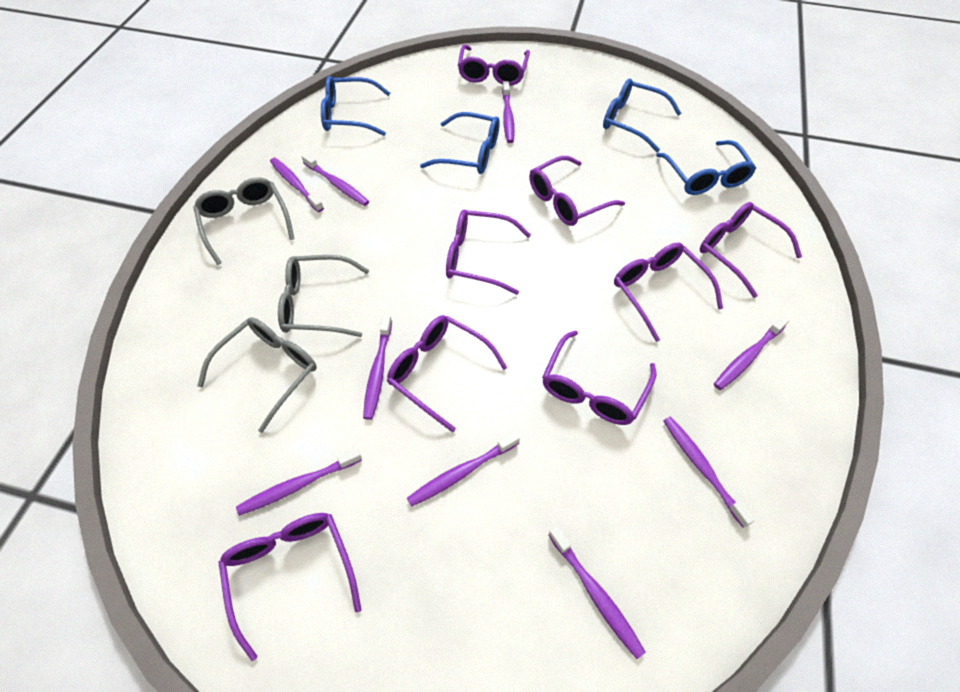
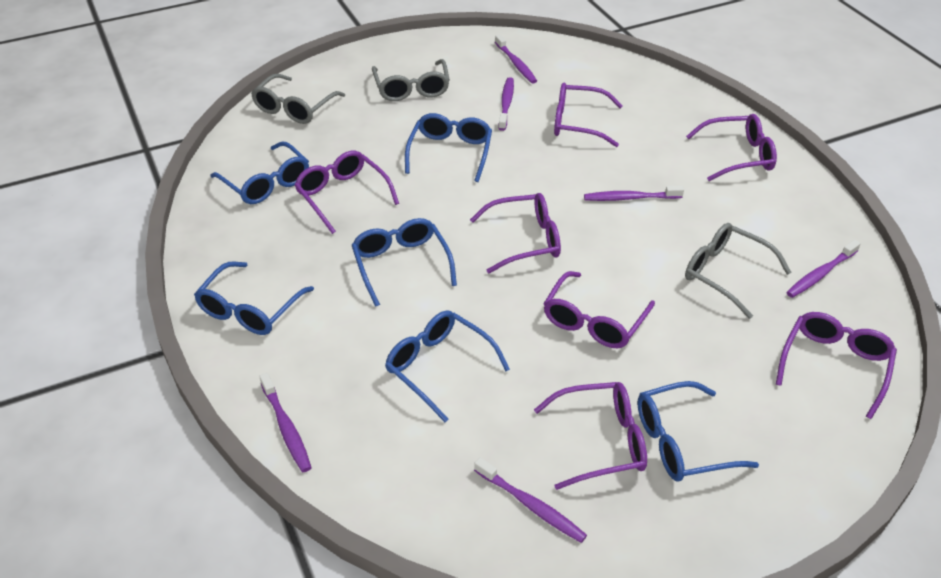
blue glasses: [321,76,390,136] [420,112,500,174] [603,78,681,152] [656,140,756,195] = 4 -> [194,261,314,335] [210,141,309,204] [352,218,457,307] [385,310,510,422] [405,113,492,182] [637,381,759,481] = 6
purple glasses: [218,513,362,661] [387,315,508,433] [446,210,531,295] [458,45,530,86] [529,156,625,226] [542,330,657,425] [614,243,723,342] [700,202,802,298] = 8 -> [294,151,399,234] [470,193,561,274] [534,382,647,490] [543,271,655,348] [554,83,623,147] [686,114,777,181] [776,312,897,419] = 7
purple toothbrush: [236,448,362,516] [270,158,324,212] [301,153,369,206] [363,315,392,420] [407,432,520,507] [502,81,515,143] [548,526,646,659] [664,417,755,528] [714,315,790,390] = 9 -> [259,373,312,472] [474,457,587,543] [495,34,537,84] [499,77,514,131] [584,185,684,201] [786,240,861,298] = 6

